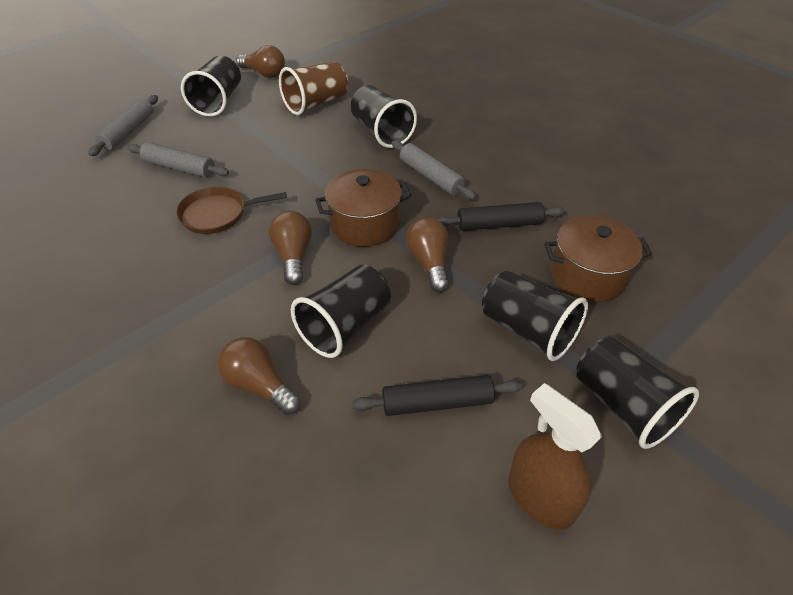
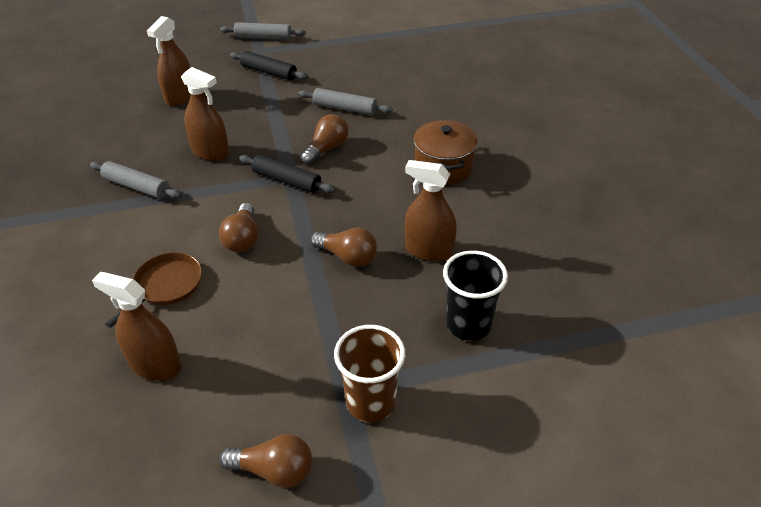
black cup: [181,56,241,117] [291,264,391,358] [350,85,417,148] [482,270,588,361] [577,337,699,449] = 5 -> [443,250,508,341] = 1
brown pot: [315,168,412,247] [544,215,652,302] = 2 -> [413,120,478,185] = 1
brown spray bottle: [508,383,602,530] = 1 -> [92,272,182,380] [147,16,191,106] [181,67,229,161] [404,160,457,261] = 4

